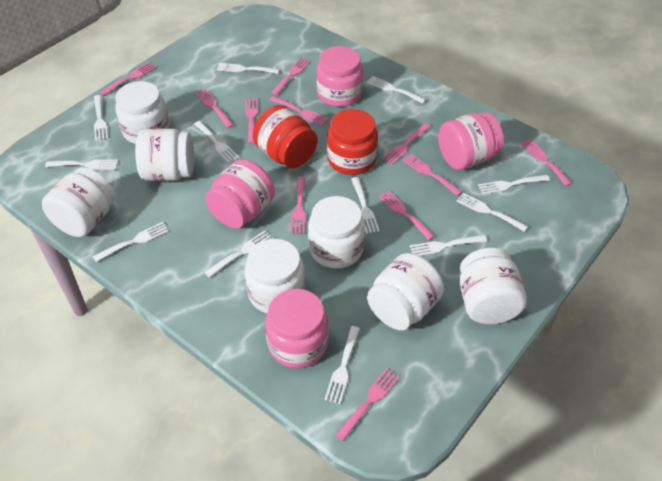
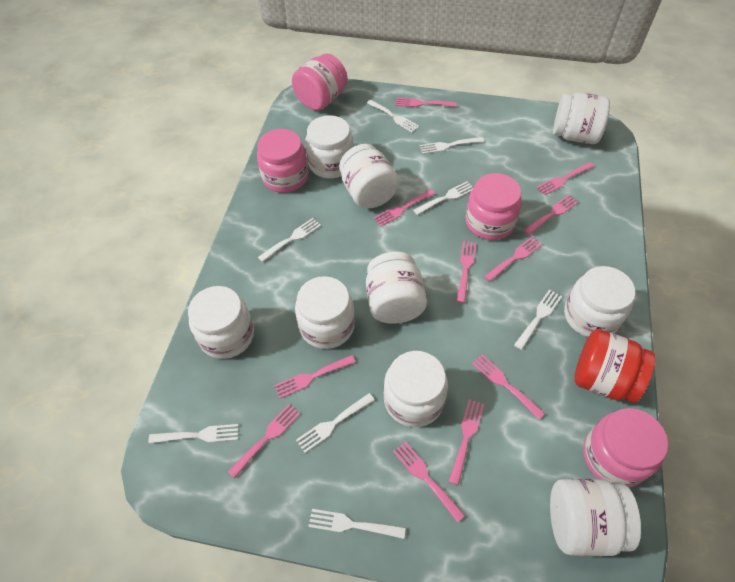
red jar: [253,105,317,168] [327,109,378,175] = 2 -> [574,329,655,403] = 1
white fork: [45,159,118,170] [92,222,169,262] [94,95,108,141] [194,121,239,163] [204,231,274,278] [217,63,280,74] [324,326,360,404] [351,177,380,234] [366,76,426,104] [410,235,487,256] [457,193,528,232] [478,175,550,195] = 12 -> [148,424,239,444] [258,218,321,262] [296,393,375,453] [308,509,405,539] [367,100,419,132] [413,181,473,215] [420,137,484,154] [514,289,562,350] = 8
white jar: [42,167,115,237] [115,81,170,144] [135,128,194,181] [245,239,305,313] [308,196,365,268] [367,253,444,330] [459,248,527,324] = 7 -> [188,286,254,359] [295,276,355,349] [305,115,354,178] [339,144,399,208] [366,252,427,324] [384,351,448,427] [550,479,641,556] [553,93,610,144] [564,266,636,337] = 9

